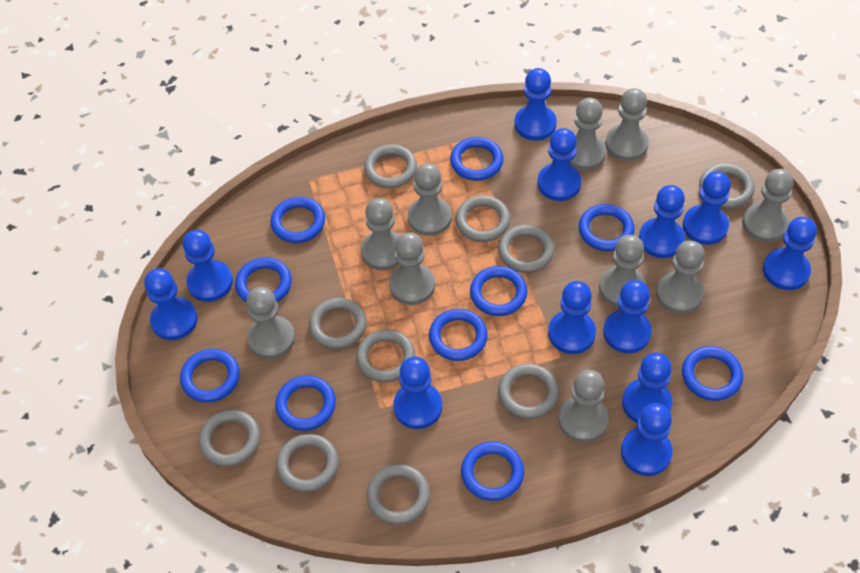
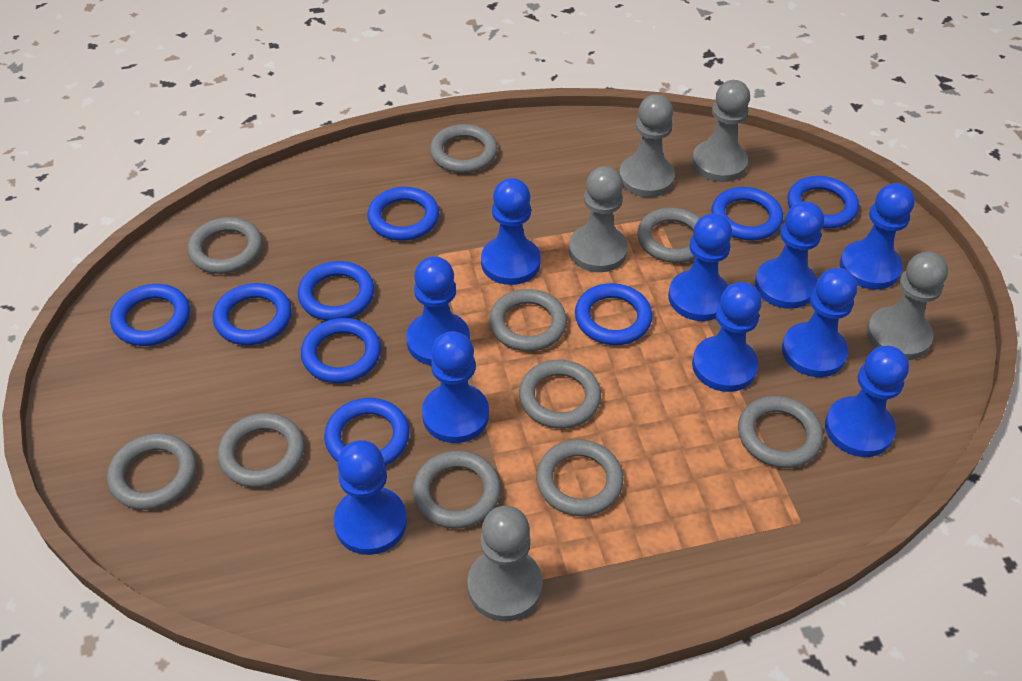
blue pawn: [144,268,198,340] [183,230,233,302] [393,357,442,429] [514,68,557,141] [537,128,581,201] [548,281,596,354] [603,280,652,353] [621,403,673,476] [622,353,672,423] [639,185,685,258] [683,171,731,245] [763,217,817,290] = 12 -> [334,440,407,555] [406,256,470,365] [422,331,489,443] [481,178,541,285] [668,213,732,321] [692,282,762,392] [755,201,824,309] [782,268,857,377] [825,346,909,457] [840,183,914,290] = 10
blue ring: [180,349,240,403] [235,257,292,302] [271,197,325,243] [275,375,336,431] [429,309,488,361] [450,137,504,181] [461,442,524,501] [470,266,527,316] [579,204,635,251] [682,346,743,401] = 10 -> [110,284,190,346] [213,283,292,345] [298,261,374,321] [301,318,381,383] [324,398,410,466] [367,187,439,241] [575,283,652,345] [711,187,783,240] [787,176,859,229] = 9
grey pawn: [246,287,295,359] [361,198,400,271] [389,233,435,305] [408,163,452,236] [558,370,609,443] [570,98,606,170] [599,235,646,307] [605,88,649,161] [656,241,705,314] [742,169,794,242] = 10 -> [467,506,543,621] [569,166,628,272] [619,94,675,197] [692,80,750,182] [867,252,948,360] = 5

